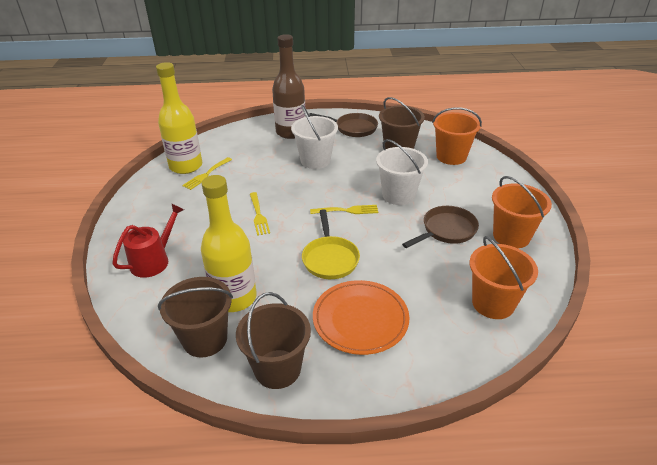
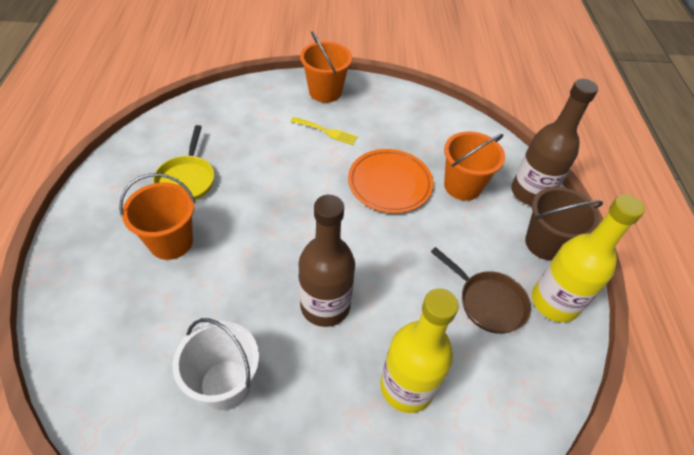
brown bottle: [272,34,306,139] = 1 -> [298,195,355,327] [511,79,598,206] = 2
brown bucket: [158,277,233,358] [236,292,311,389] [379,97,425,149] = 3 -> [525,187,603,261] = 1
brown pan: [309,113,378,137] [402,206,479,248] = 2 -> [431,247,531,334] = 1
red watering can: [112,203,184,278] = 1 -> none = 0
white bucket: [291,105,338,169] [376,139,428,205] = 2 -> [173,318,259,410] = 1
yellow fork: [182,157,232,190] [250,192,270,236] [310,205,378,214] = 3 -> [290,117,358,145] = 1

